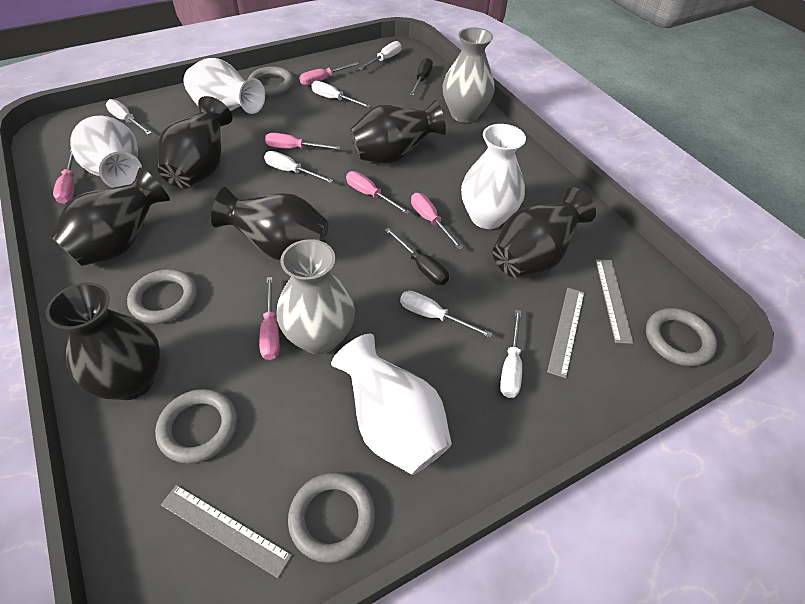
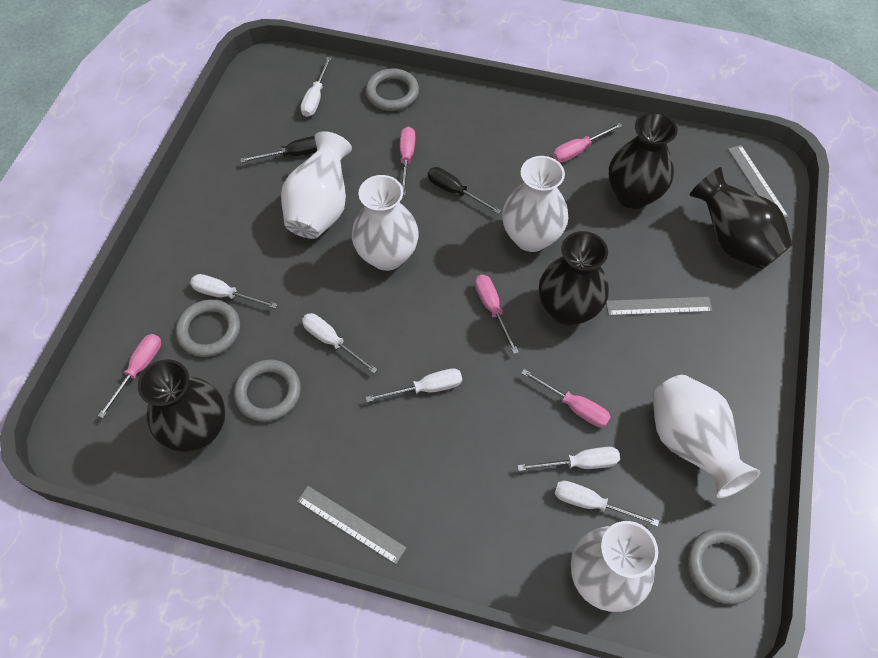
black vase: [46,282,161,400] [50,168,170,266] [157,96,232,188] [211,187,329,260] [350,100,446,164] [492,187,596,278] = 6 -> [138,359,225,452] [539,231,609,325] [609,112,678,209] [689,167,793,270] = 4
grey ring: [127,269,197,324] [155,389,237,464] [248,66,294,96] [288,472,375,563] [646,308,717,366] = 5 -> [176,299,240,357] [234,359,301,422] [365,68,419,111] [687,529,763,604] = 4
grey vase: [276,239,355,354] [442,27,495,123] = 2 -> none = 0
pink screwdriver: [53,150,75,204] [259,277,280,360] [265,133,340,150] [299,62,359,86] [346,171,410,215] [411,193,463,249] = 6 -> [98,334,161,418] [400,127,415,195] [475,275,519,354] [521,369,611,427] [553,123,623,163] = 5
white vase: [70,115,142,188] [184,58,265,114] [331,333,452,475] [461,124,526,229] = 4 -> [281,131,352,239] [352,175,419,271] [502,156,568,252] [571,521,658,612] [652,375,760,498] = 5

